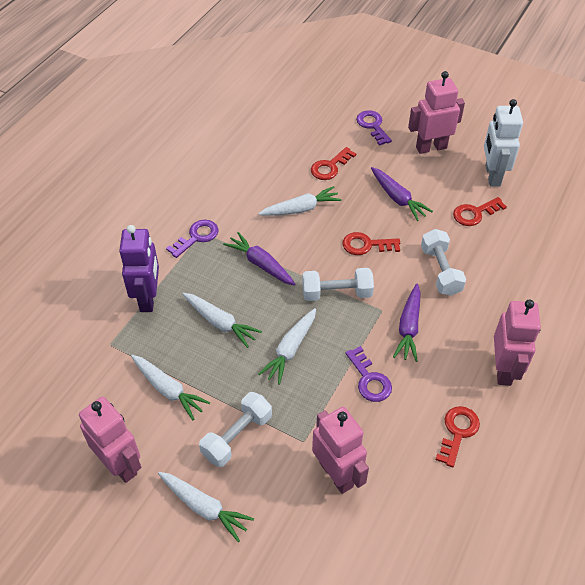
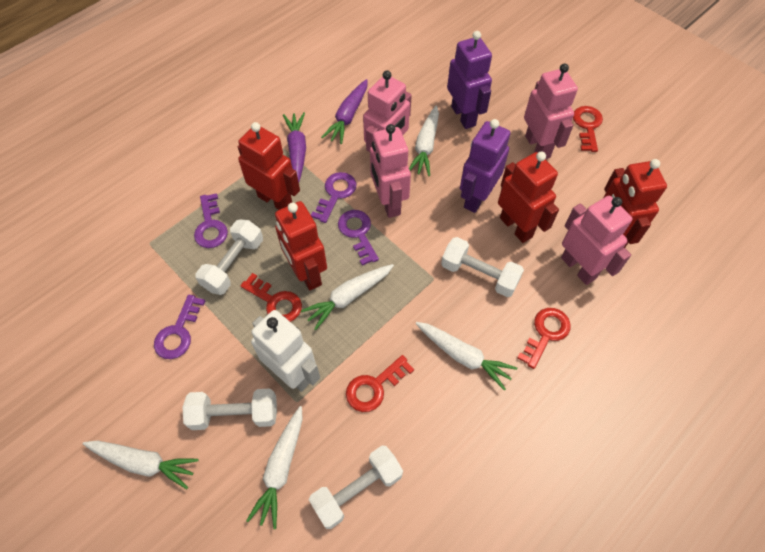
purple carrot: [223,232,296,286] [371,167,433,221] [393,283,421,362] = 3 -> [283,112,306,182] [321,79,368,144] = 2
purple key: [166,220,218,258] [345,346,392,402] [356,110,392,146] = 3 -> [154,294,205,359] [194,193,228,248] [311,172,356,223] [338,210,379,266] = 4
purple robot: [119,225,159,312] = 1 -> [447,31,492,129] [460,119,510,213] = 2
red robot: none = 0 -> [238,122,300,210] [275,201,327,290] [498,151,559,243] [603,159,667,248] = 4
white dumbbell: [199,392,272,467] [303,268,374,301] [421,229,466,296] = 3 -> [182,388,277,430] [195,219,263,295] [309,446,403,529] [441,237,524,297] = 4

